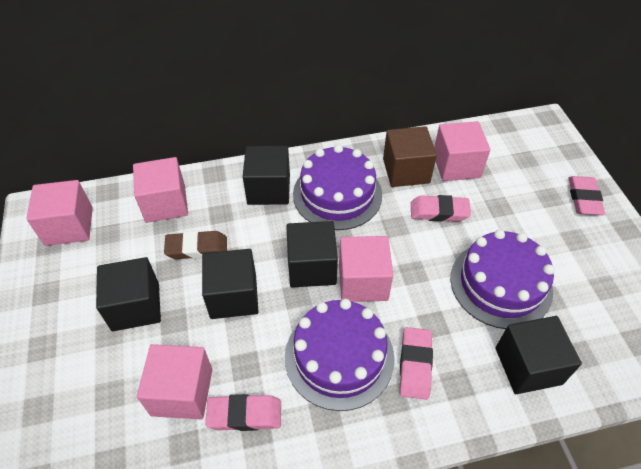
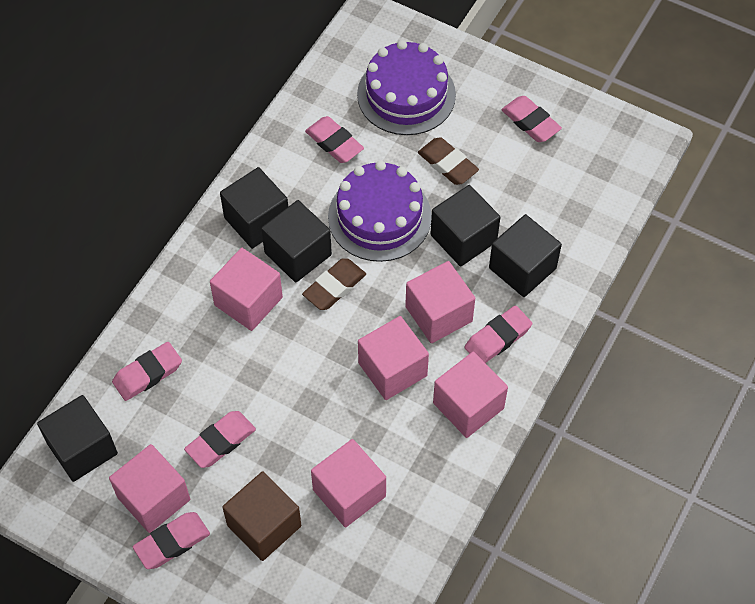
brown eraser: [164,231,227,259] = 1 -> [302,258,366,310] [418,137,479,185] = 2
pink cube: [26,180,93,246] [133,157,188,223] [137,344,212,419] [339,236,393,302] [434,121,490,181] = 5 -> [109,444,190,533] [210,248,283,331] [311,439,386,527] [358,316,429,400] [405,261,475,343] [433,352,508,438] = 6
pink eraser: [205,394,281,431] [400,327,433,400] [411,195,471,222] [568,176,605,215] = 4 -> [112,342,182,401] [133,512,210,569] [184,411,256,468] [305,116,364,163] [464,306,532,363] [501,96,562,142] = 6
purple cake: [285,299,395,411] [293,145,382,230] [451,229,555,329] = 3 -> [328,161,432,262] [357,40,456,135] = 2

